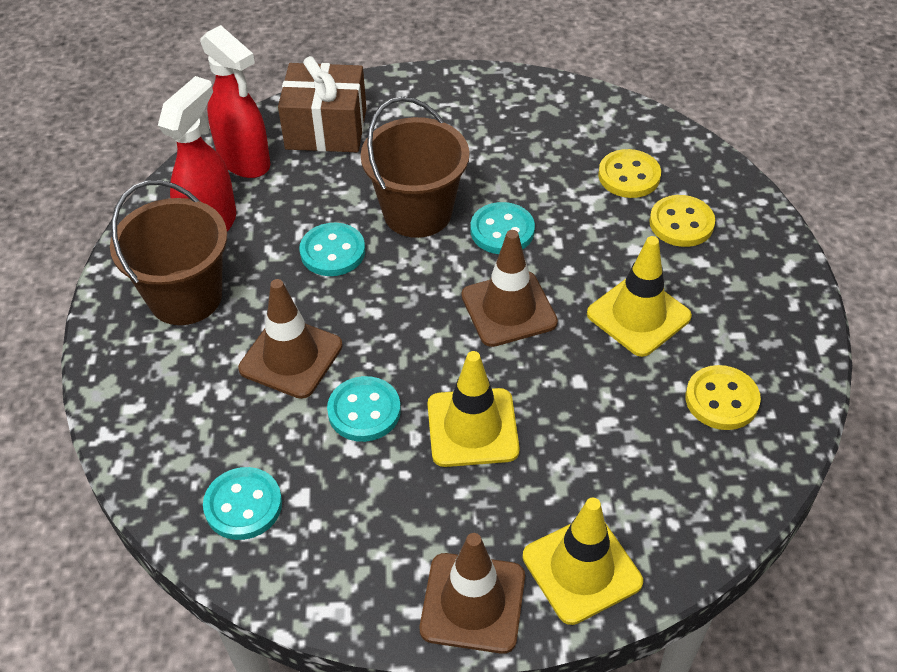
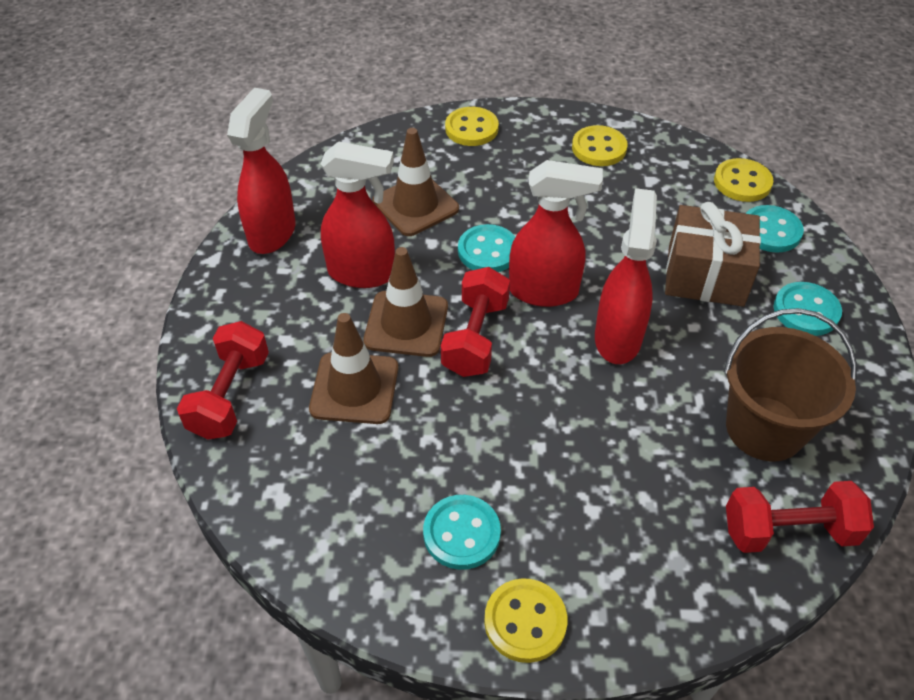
brown bucket: [110,180,227,325] [361,96,469,238] = 2 -> [724,308,857,461] = 1
red dumbbell: none = 0 -> [177,321,269,440] [441,267,510,377] [726,481,874,553] = 3
red spray bottle: [158,76,236,232] [200,25,270,178] = 2 -> [227,88,296,254] [321,141,395,288] [509,160,603,307] [595,188,657,364] = 4
yellow button: [598,149,661,198] [649,195,715,247] [685,365,761,430] = 3 -> [445,107,499,146] [484,578,567,663] [572,125,627,166] [714,158,773,202] = 4
yellow traffic cone: [427,351,520,467] [523,498,643,625] [587,236,692,357] = 3 -> none = 0

